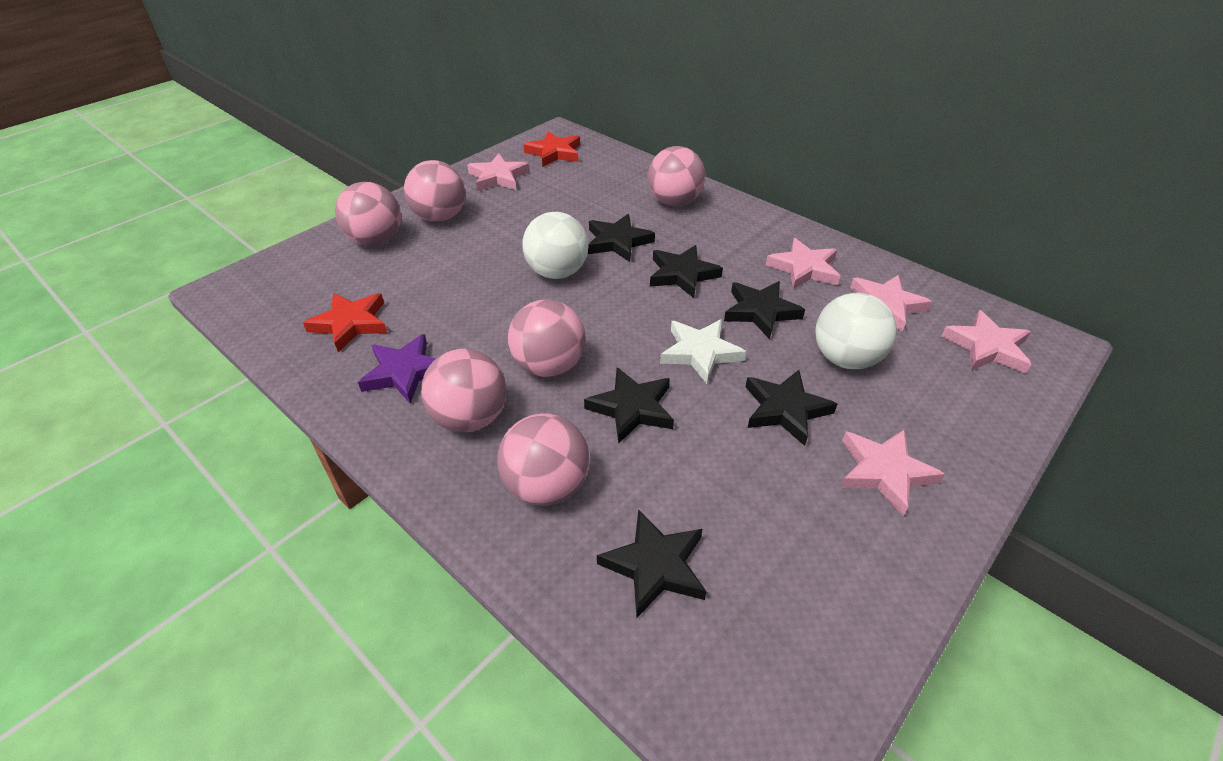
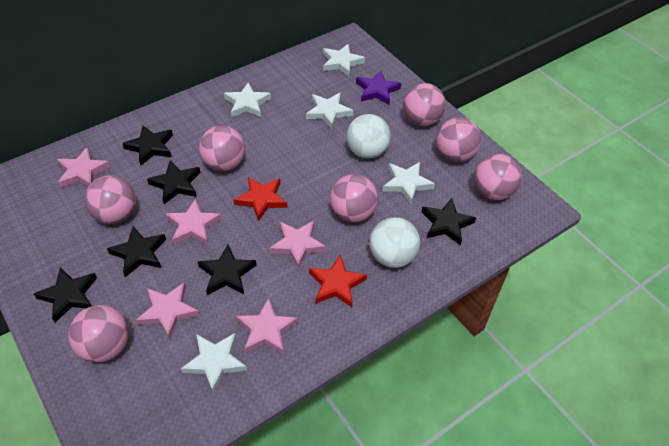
pink ball: [335,182,401,246] [404,160,465,222] [421,349,507,432] [497,413,590,506] [508,300,586,377] [648,146,705,206] = 6 -> [68,305,129,363] [85,175,136,224] [199,126,245,171] [330,174,378,222] [403,83,446,126] [436,117,481,162] [474,154,522,200] = 7
white star: [660,319,746,384] = 1 -> [181,333,247,394] [224,83,271,117] [306,92,353,129] [323,44,365,76] [383,162,435,204] = 5

